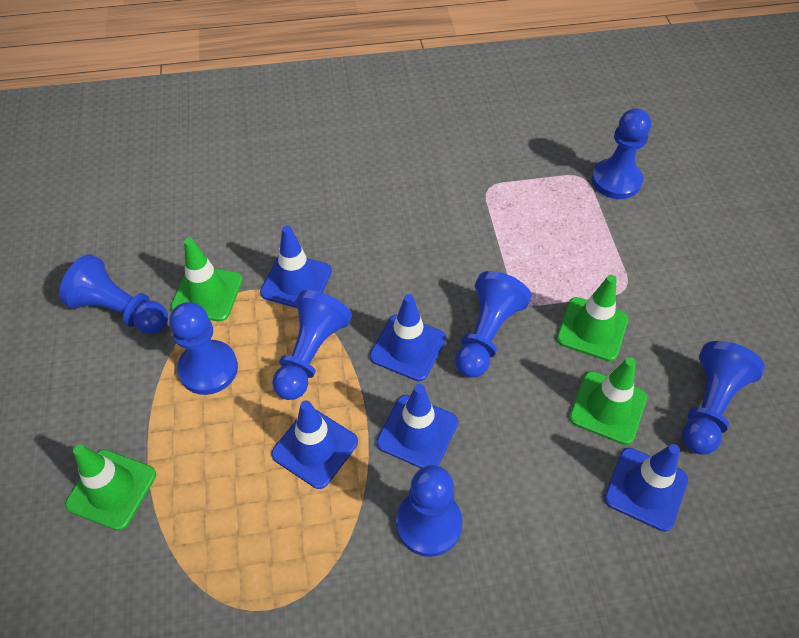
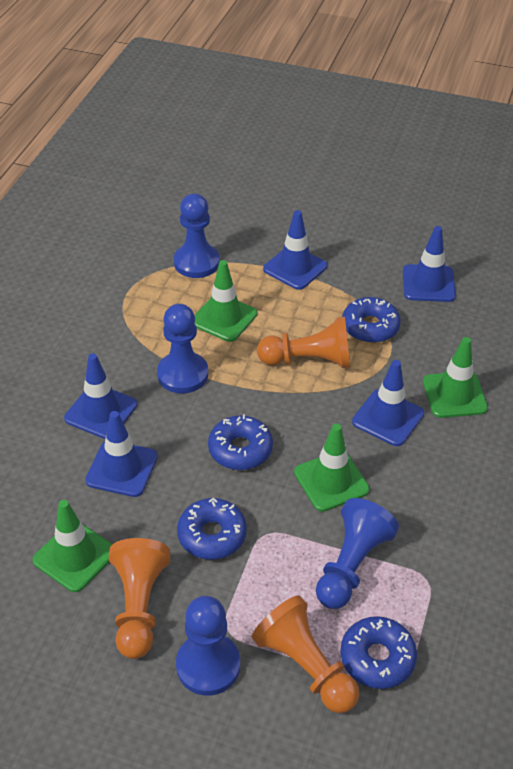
blue donut: none = 0 -> [177,498,247,560] [208,414,273,470] [340,616,417,689] [342,297,401,343] = 4
blue pawn: [59,254,168,334] [169,302,238,395] [272,290,352,400] [396,465,462,557] [455,271,531,378] [592,108,651,199] [682,341,765,454] = 7 -> [157,304,208,394] [174,193,220,278] [176,596,240,696] [316,498,399,609] = 4
orange pawn: none = 0 -> [109,538,170,659] [252,595,359,713] [257,317,350,368] = 3

